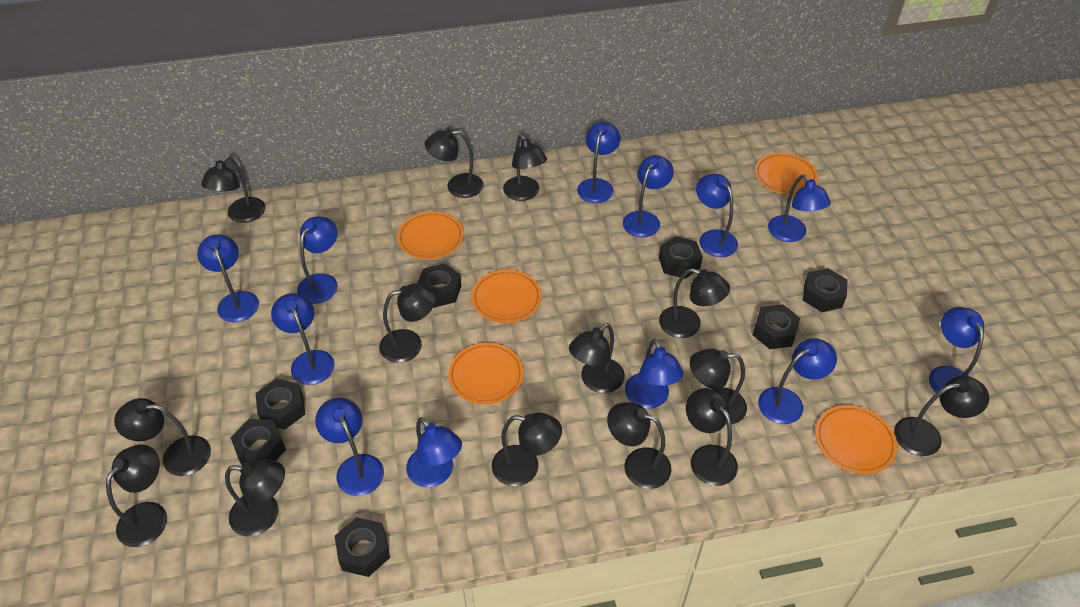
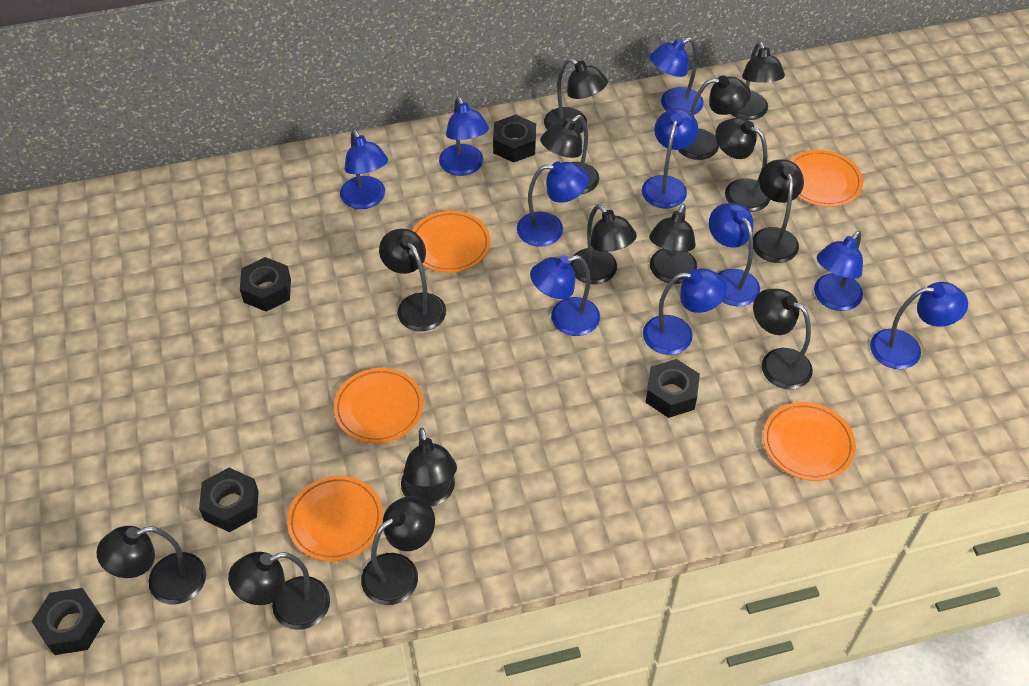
black nut: [230,419,286,465] [256,379,305,429] [335,517,390,577] [417,263,461,308] [659,236,703,279] [752,304,800,349] [803,268,848,312] = 7 -> [32,588,105,655] [199,468,259,532] [240,257,291,312] [493,115,536,163] [646,359,700,418] = 5
blue lamp: [197,234,259,322] [271,293,335,385] [297,217,338,304] [315,397,384,496] [406,417,462,487] [577,122,621,203] [623,155,674,237] [625,339,683,409] [696,174,738,257] [758,338,837,424] [768,174,831,242] [929,307,984,393] = 12 -> [340,130,388,209] [439,96,489,176] [517,161,589,247] [530,255,600,336] [642,108,698,209] [643,268,727,355] [650,37,704,115] [709,203,760,306] [814,231,863,311] [870,282,968,369] = 10

